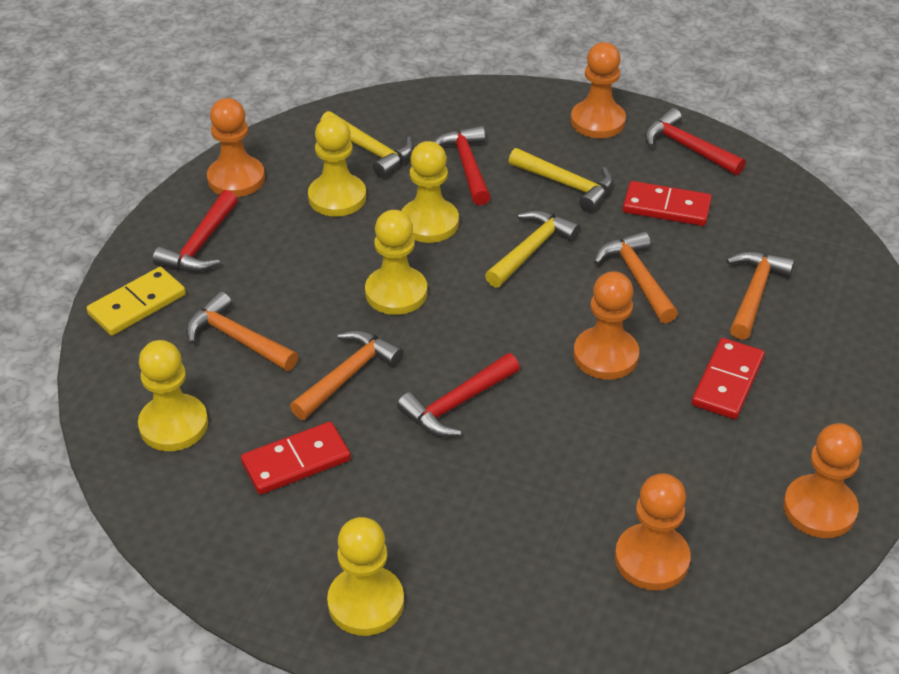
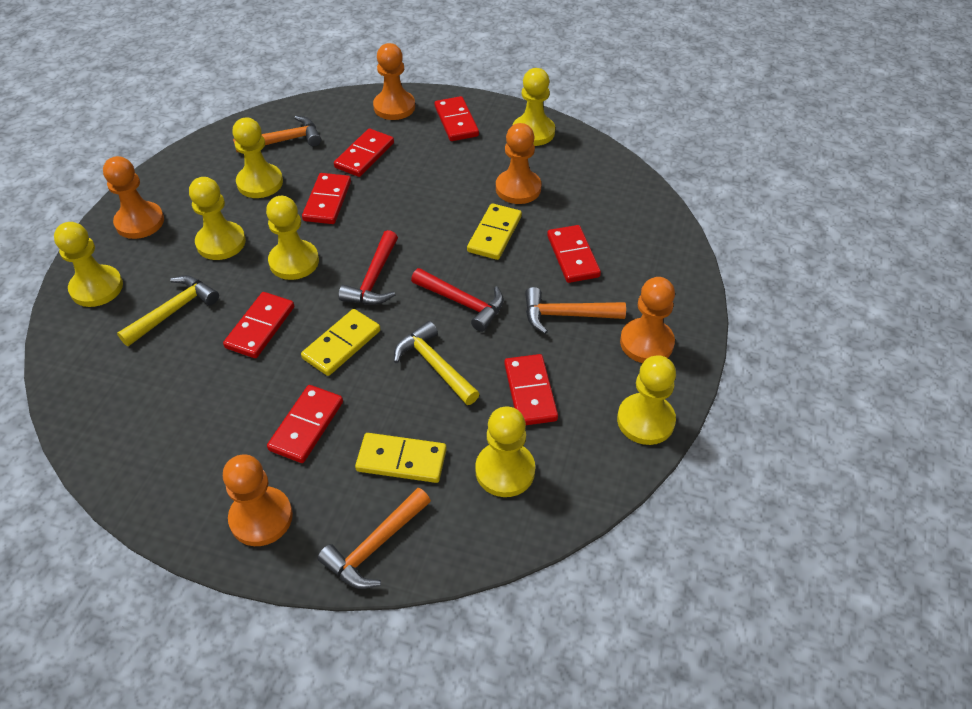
orange hammer: [186,291,298,371] [290,330,404,420] [594,231,678,323] [727,251,795,340] = 4 -> [233,116,321,152] [318,488,431,589] [525,287,626,334] = 3
red domino: [241,422,351,495] [623,181,712,226] [692,338,765,419] = 3 -> [223,292,294,358] [267,385,343,463] [302,173,351,224] [334,129,394,177] [435,96,479,141] [504,354,558,425] [547,225,601,283] = 7
red hammer: [153,190,238,272] [397,353,520,437] [434,125,491,205] [645,108,746,175] = 4 -> [338,230,398,305] [411,268,504,332] = 2
yellow domino: [87,267,186,336] = 1 -> [301,309,380,376] [355,433,447,483] [467,203,522,260] = 3
yellow hammer: [320,111,414,178] [485,210,581,288] [509,148,614,212] = 3 -> [117,275,219,346] [394,321,480,405] = 2
yellow pawn: [138,340,208,451] [308,116,366,217] [327,517,404,636] [365,210,427,315] [401,141,459,243] = 5 -> [54,222,123,307] [189,177,246,260] [232,118,283,198] [266,196,319,280] [475,407,535,497] [512,68,555,146] [617,355,676,445] = 7

